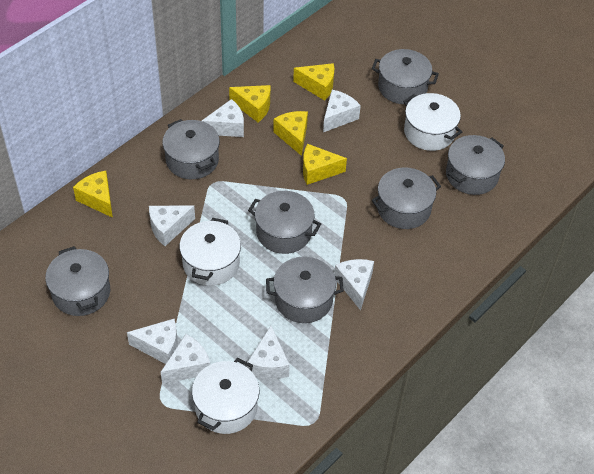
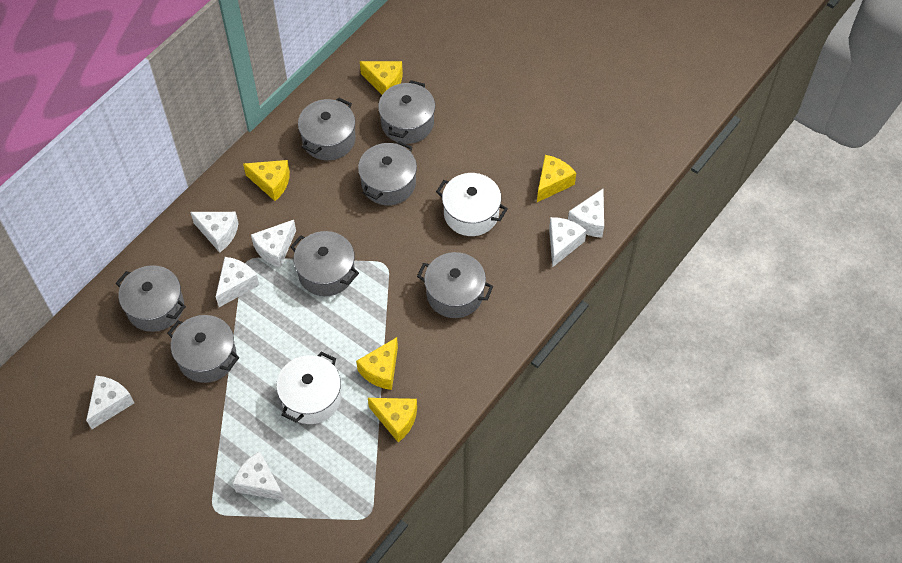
white pot: [179,218,241,286] [192,358,259,434] [403,93,462,151] = 3 -> [276,351,341,424] [436,173,508,236] = 2

